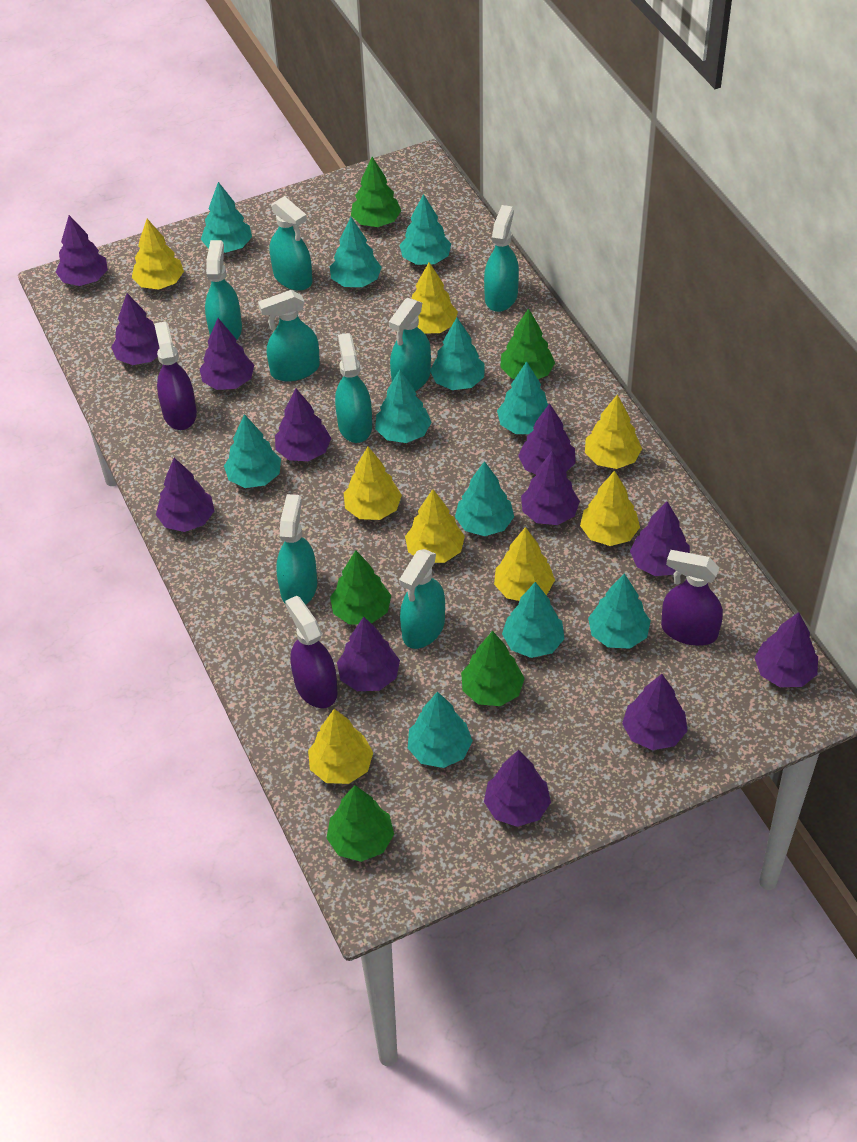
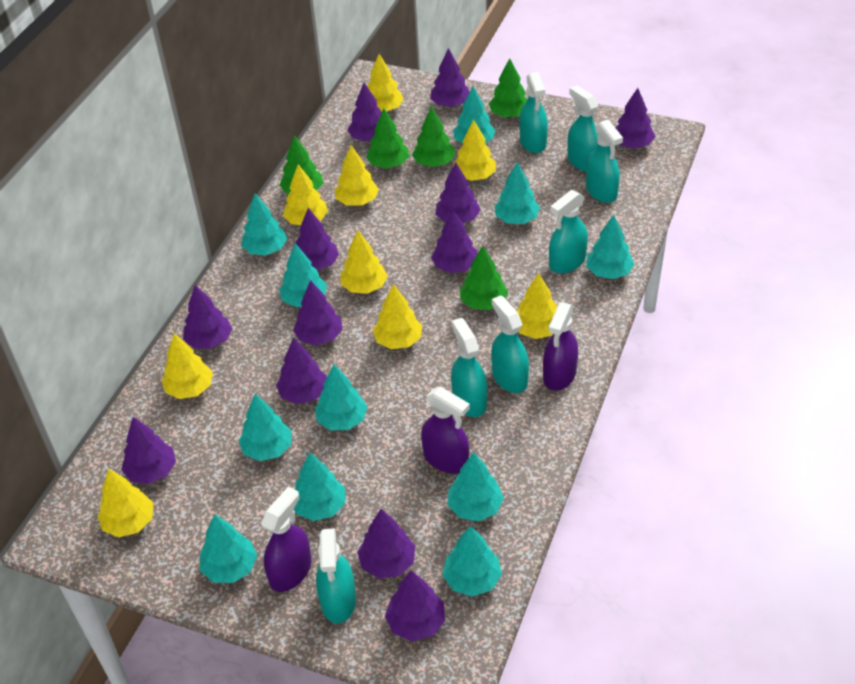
turquoise spray bottle: [205,240,242,341] [258,290,320,381] [270,196,312,291] [276,494,317,605] [335,333,372,443] [389,298,431,391] [399,549,445,649] [484,205,519,312] = 8 -> [316,528,356,623] [451,318,487,417] [491,295,529,393] [519,72,548,153] [549,190,588,273] [567,85,598,172] [586,119,623,203] = 7
yellow tree: [132,219,184,290] [308,709,373,784] [344,447,402,520] [405,489,465,563] [411,262,458,333] [494,527,555,601] [580,471,640,546] [585,395,642,469] = 8 -> [98,469,154,537] [162,333,213,399] [283,164,328,225] [335,145,379,206] [340,230,388,294] [367,54,404,112] [372,284,422,349] [453,119,496,181] [516,273,557,339] = 9

